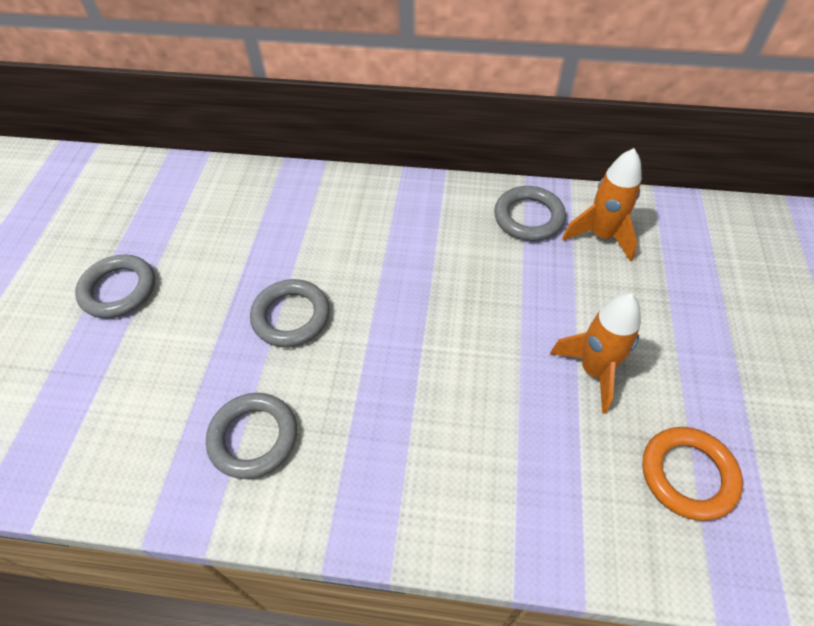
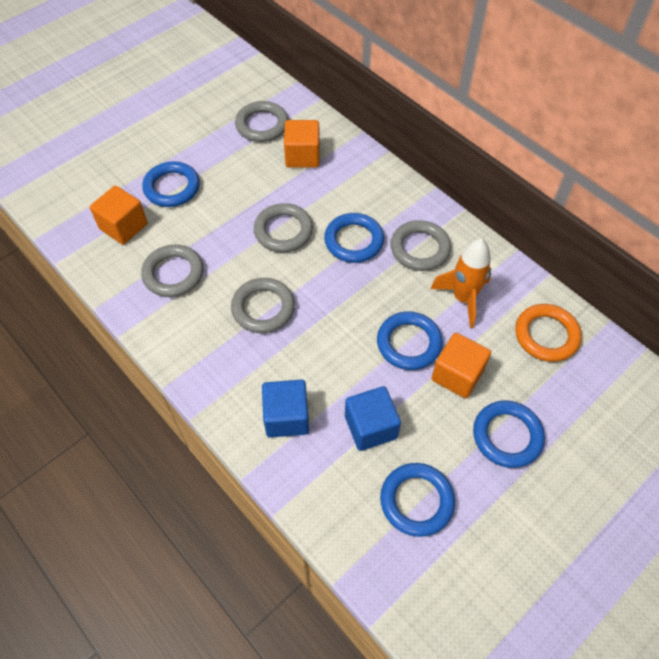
blue cube: none = 0 -> [262,380,309,438] [345,386,401,451] = 2
blue ring: none = 0 -> [142,161,200,207] [324,213,384,263] [377,311,443,370] [380,463,455,537] [473,401,545,468] = 5
grey ring: [75,255,155,318] [206,393,297,479] [250,279,330,347] [494,186,566,241] = 4 -> [141,245,203,297] [231,278,295,333] [235,101,289,142] [254,203,313,252] [391,220,451,271] = 5
orange cube: none = 0 -> [90,186,148,245] [284,120,320,168] [431,333,491,398] = 3
orange rocket: [550,293,641,414] [562,148,642,262] = 2 -> [430,239,491,328] = 1

